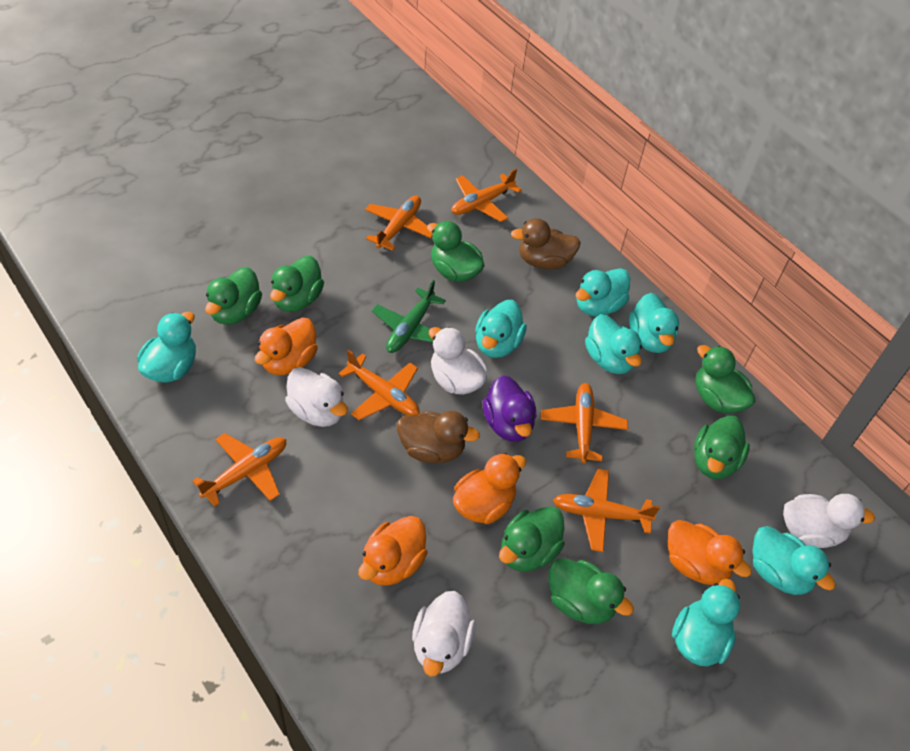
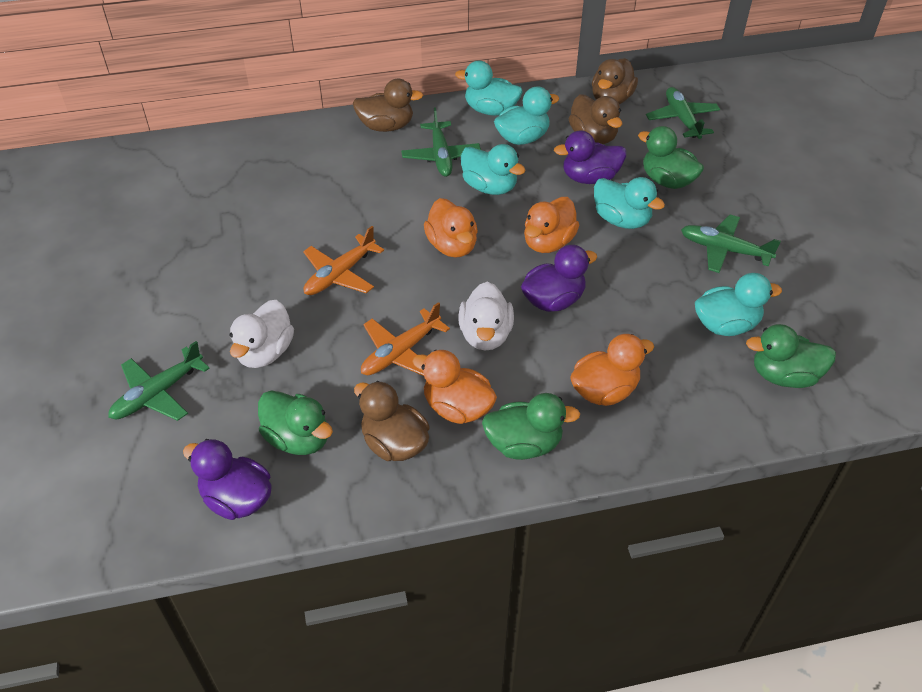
brown duck: [397,411,480,463] [511,218,581,269] = 2 -> [353,78,423,132] [354,381,430,461] [569,94,622,144] [592,58,638,104] = 4
green duck: [205,267,262,325] [270,256,324,312] [427,221,484,282] [499,506,565,572] [549,558,634,624] [694,416,750,479] [695,345,755,414] = 7 -> [258,391,333,455] [482,393,580,460] [638,126,704,189] [746,324,836,388] = 4
green plane: [372,280,446,353] = 1 -> [108,341,210,421] [401,107,481,177] [646,87,720,139] [681,215,781,273] = 4
orange plane: [193,433,286,507] [339,350,420,420] [365,196,432,251] [451,169,522,222] [541,383,628,464] [553,469,660,552] = 6 -> [303,226,384,295] [361,302,450,376] = 2
purple duck: [483,375,536,442] = 1 -> [183,439,272,520] [521,245,597,312] [554,131,627,184] = 3
turquoise duck: [137,312,196,383] [475,300,527,358] [576,268,630,316] [585,314,642,374] [629,293,679,353] [672,579,740,666] [752,526,835,595] = 7 -> [455,60,523,116] [461,144,526,195] [494,86,559,145] [594,177,665,229] [695,273,782,336] = 5
white duck: [285,367,348,427] [412,591,475,676] [429,327,487,395] [783,494,875,548] = 4 -> [229,300,294,368] [458,282,514,351] = 2

